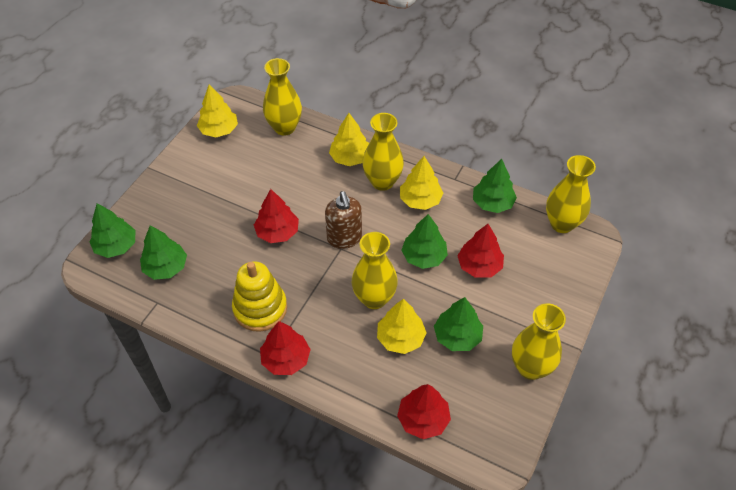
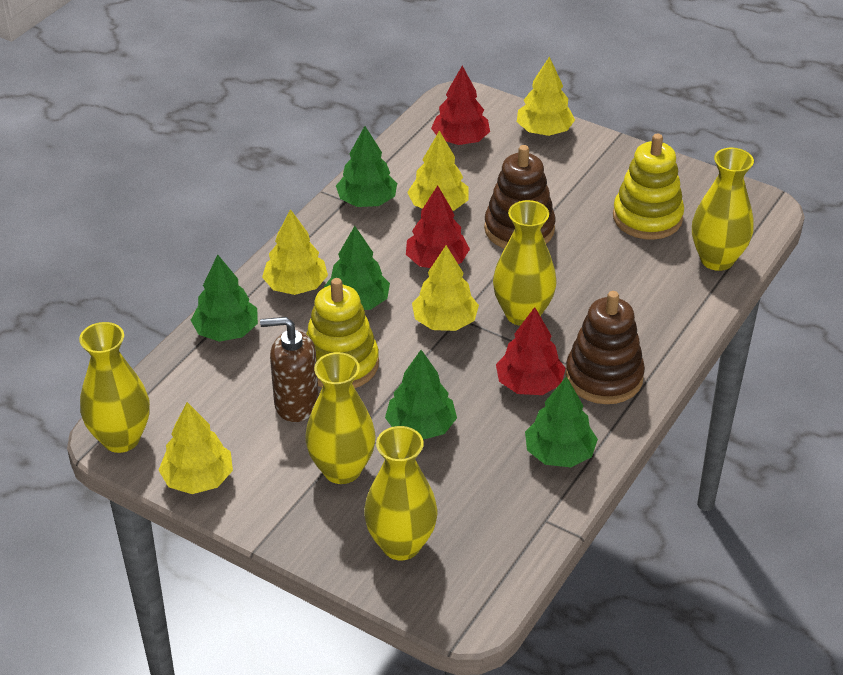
brown stacking toy: none = 0 -> [484,145,555,249] [565,291,645,404] = 2
red tree: [254,189,299,243] [260,321,311,375] [397,384,451,439] [457,224,504,278] = 4 -> [406,185,470,268] [431,66,490,145] [496,307,566,395] = 3
yellow stacking toy: [232,261,287,332] = 1 -> [306,278,379,388] [613,134,684,240] = 2
yellow tree: [197,85,238,137] [329,113,369,166] [377,299,427,354] [400,156,443,210] = 4 -> [159,402,233,494] [262,209,328,295] [407,131,469,211] [412,245,479,331] [517,56,575,136] = 5

